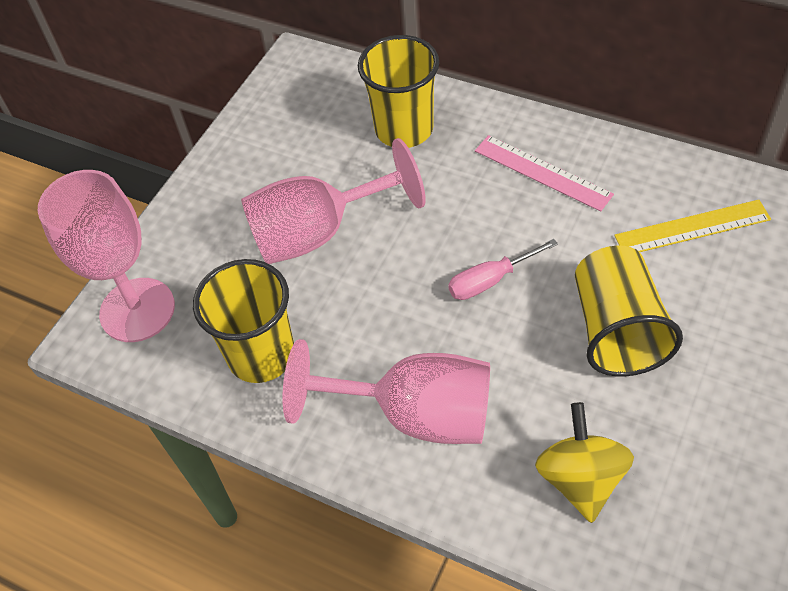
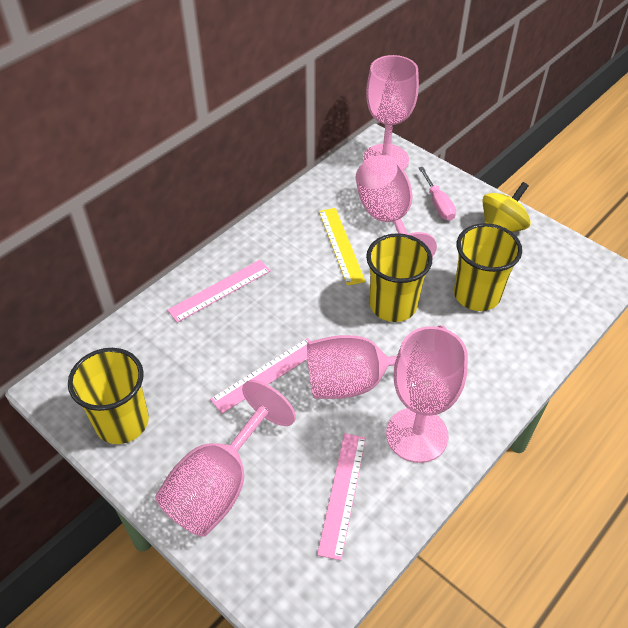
pink goblet: [38,170,175,342] [241,138,426,264] [282,339,490,444] = 3 -> [155,380,296,537] [307,325,446,399] [356,155,437,257] [363,55,419,170] [386,326,468,463] = 5
pink ruler: [475,135,614,212] = 1 -> [167,260,271,323] [210,338,310,414] [317,433,366,560] = 3

